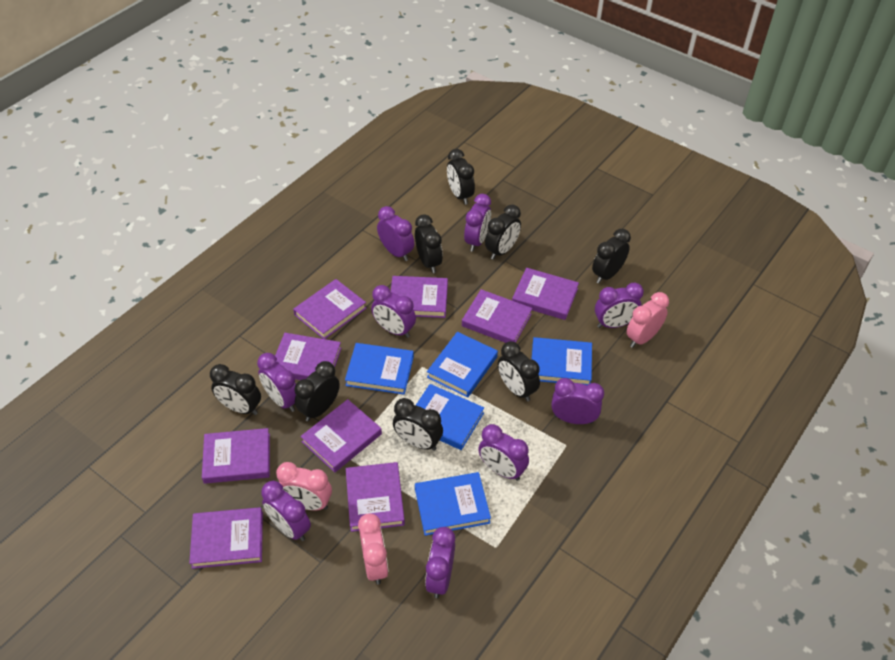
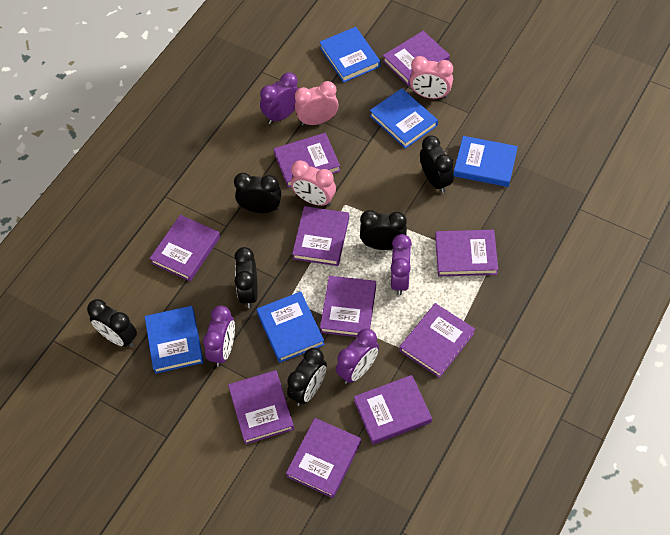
black clock: [210,364,261,415] [295,361,340,421] [393,398,443,451] [415,214,443,273] [447,149,475,205] [485,205,521,260] [498,342,540,402] [592,229,631,283] = 8 -> [87,299,137,347] [234,173,281,213] [234,247,258,308] [287,348,327,406] [360,210,407,250] [420,135,454,193] = 6
purple book: [189,507,263,569] [202,428,270,484] [275,333,341,380] [293,279,366,339] [300,399,382,472] [346,462,405,532] [391,276,448,318] [462,289,532,343] [512,268,579,320] = 9 -> [149,215,220,281] [228,370,294,445] [274,133,340,188] [286,418,361,498] [292,206,349,266] [320,276,376,337] [354,375,432,445] [383,31,450,86] [399,303,475,378] [435,230,498,276] = 10
purple clock: [257,353,296,412] [261,481,311,541] [371,285,416,338] [377,206,414,261] [425,527,455,598] [464,194,491,251] [478,424,529,481] [551,378,604,424] [595,283,644,328] = 9 -> [203,306,235,367] [260,72,299,124] [336,328,379,384] [391,234,412,296] = 4

